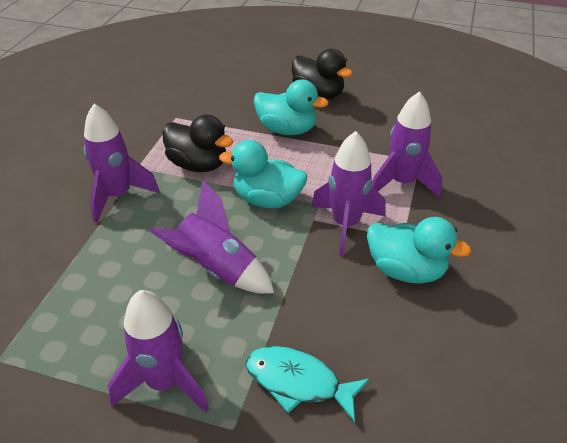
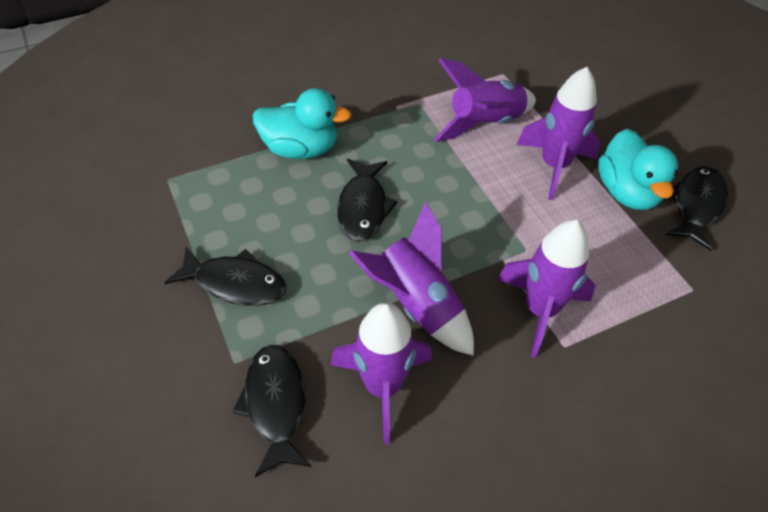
black duck: [162,115,233,172] [292,49,353,100] = 2 -> none = 0
black fish: none = 0 -> [164,247,287,306] [232,345,312,477] [337,159,398,242] [666,166,728,251] = 4
turquoise duck: [219,140,307,208] [254,80,328,135] [367,217,471,284] = 3 -> [253,88,352,159] [598,129,678,210] = 2
turquoise fish: [246,346,369,422] = 1 -> none = 0

